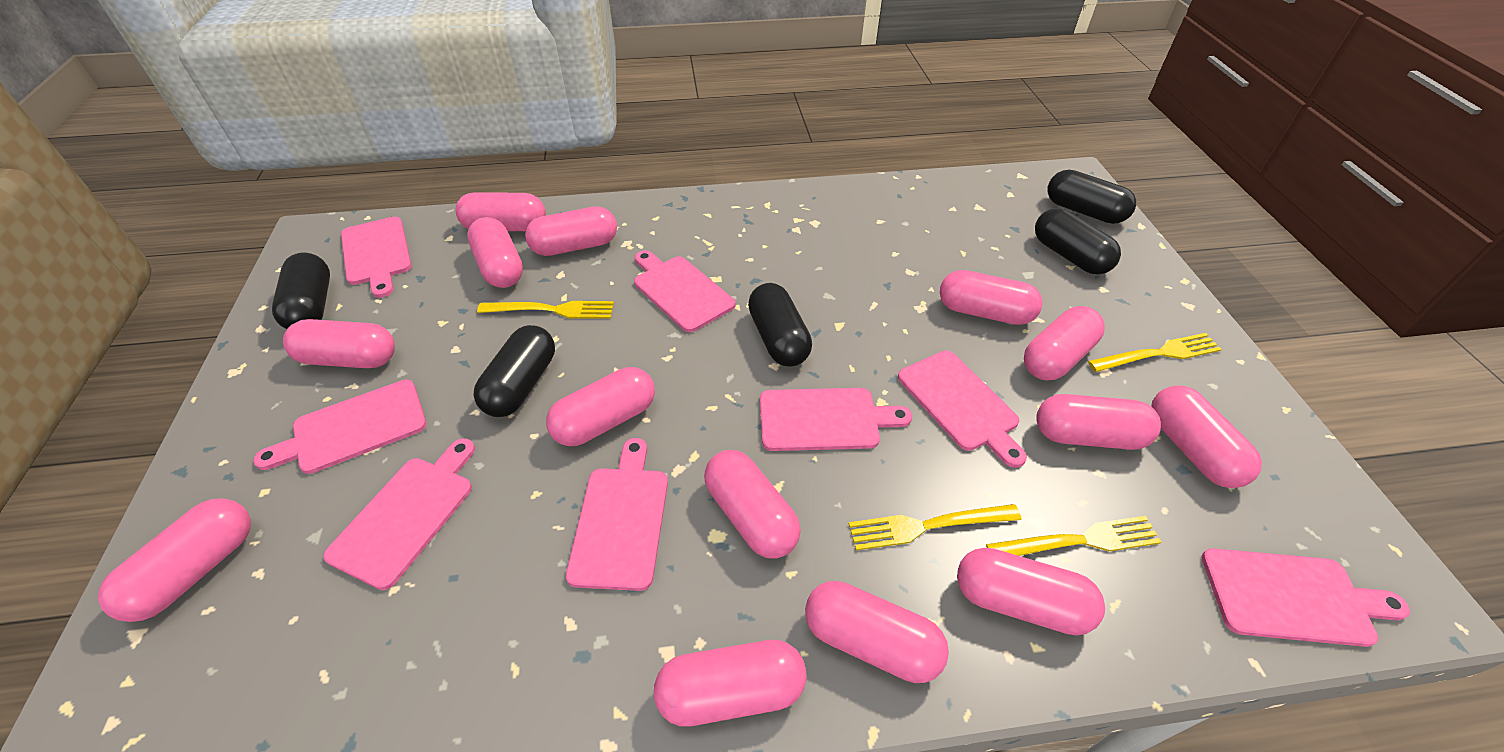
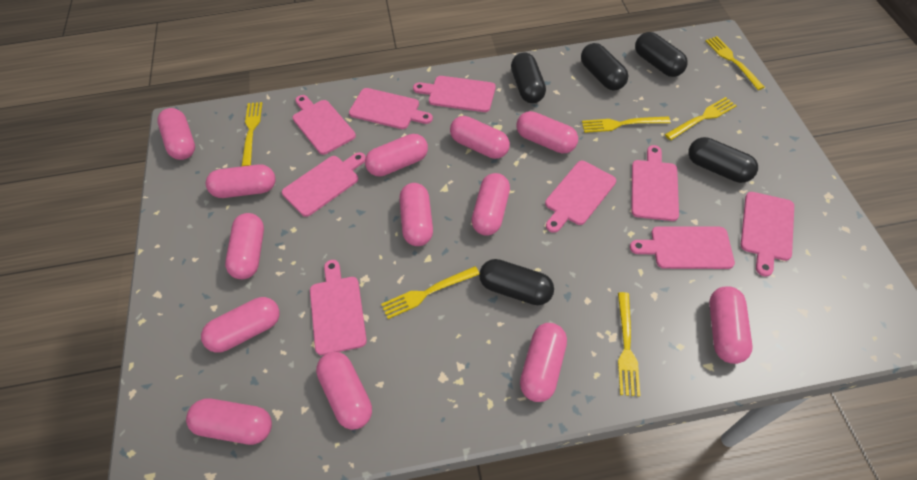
pink capsule: [98,498,251,622] [283,319,395,368] [455,192,546,231] [467,217,523,288] [525,206,617,256] [546,367,655,446] [654,640,807,727] [704,450,801,559] [805,581,949,683] [940,270,1043,325] [957,548,1105,636] [1024,306,1105,381] [1036,394,1161,450] [1151,386,1262,488] = 14 -> [157,108,195,160] [186,398,272,445] [201,297,279,353] [206,164,276,198] [225,213,264,279] [316,352,372,430] [365,134,428,177] [399,183,433,246] [450,116,510,159] [471,173,510,236] [516,111,578,153] [520,323,567,402] [709,286,753,364] = 13
pink cutting board: [253,380,427,474] [323,438,475,590] [341,216,412,298] [566,438,668,591] [634,250,736,332] [760,388,912,451] [898,350,1027,468] [1201,548,1410,647] = 8 -> [282,152,366,217] [292,95,356,155] [310,260,367,355] [349,88,433,129] [413,76,496,112] [545,161,616,233] [630,226,735,269] [631,145,679,221] [741,192,794,277] = 9
yellow fork: [477,301,614,319] [849,504,1021,551] [986,516,1161,556] [1088,333,1222,372] = 4 -> [242,102,262,166] [381,266,479,319] [582,116,671,133] [618,292,641,396] [665,97,737,140] [705,36,765,90] = 6

